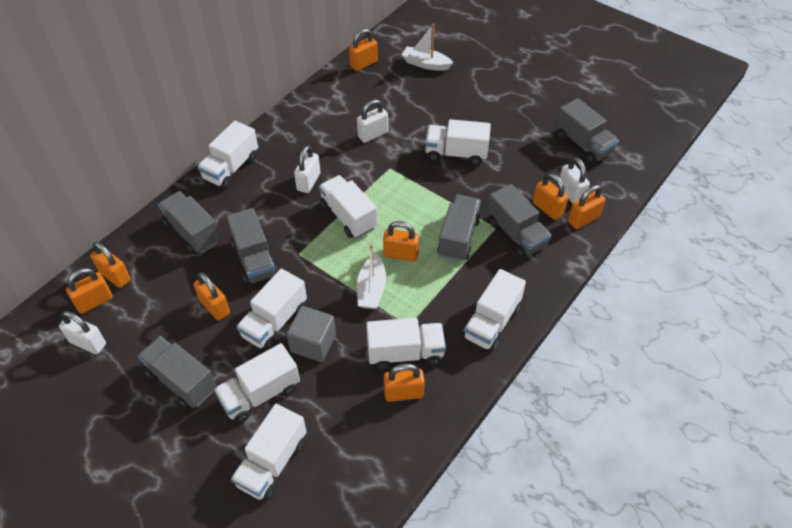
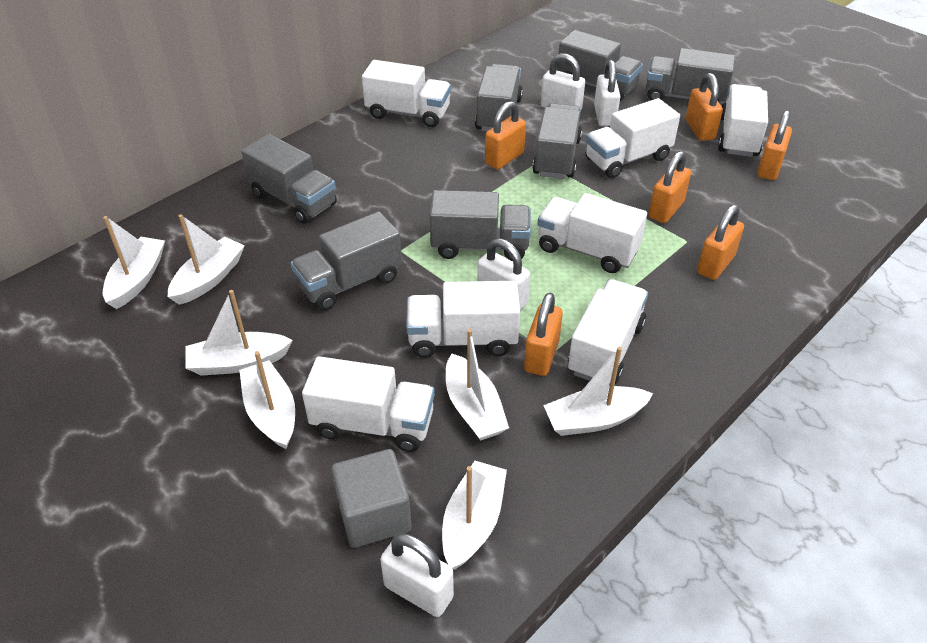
grey truck: [138,336,216,409] [158,191,220,254] [227,208,278,285] [437,194,481,262] [488,184,551,258] [556,98,619,164] = 6 -> [241,134,337,224] [291,211,402,310] [429,190,531,261] [475,64,523,131] [532,103,582,179] [557,30,643,101] [646,48,735,104] = 7
orange padlock: [66,268,113,314] [90,242,130,288] [194,272,230,321] [349,29,378,71] [383,221,419,262] [384,364,425,402] [533,173,569,220] [568,185,605,229] = 8 -> [485,101,526,169] [524,293,563,376] [649,151,691,223] [686,73,723,141] [697,204,744,280] [757,110,792,180] = 6
white boat: [357,244,386,309] [402,24,454,71] = 2 -> [103,216,165,309] [168,214,245,305] [185,290,293,376] [239,351,295,449] [442,461,507,570] [446,329,509,441] [543,347,653,436] = 7
white truck: [197,121,258,189] [214,343,300,423] [231,404,307,501] [236,268,307,351] [319,175,377,238] [366,318,446,370] [425,119,491,165] [463,269,526,351] = 8 -> [302,356,435,452] [362,60,451,127] [406,281,520,358] [537,193,647,273] [568,279,648,384] [586,98,680,178] [718,84,768,157] = 7

